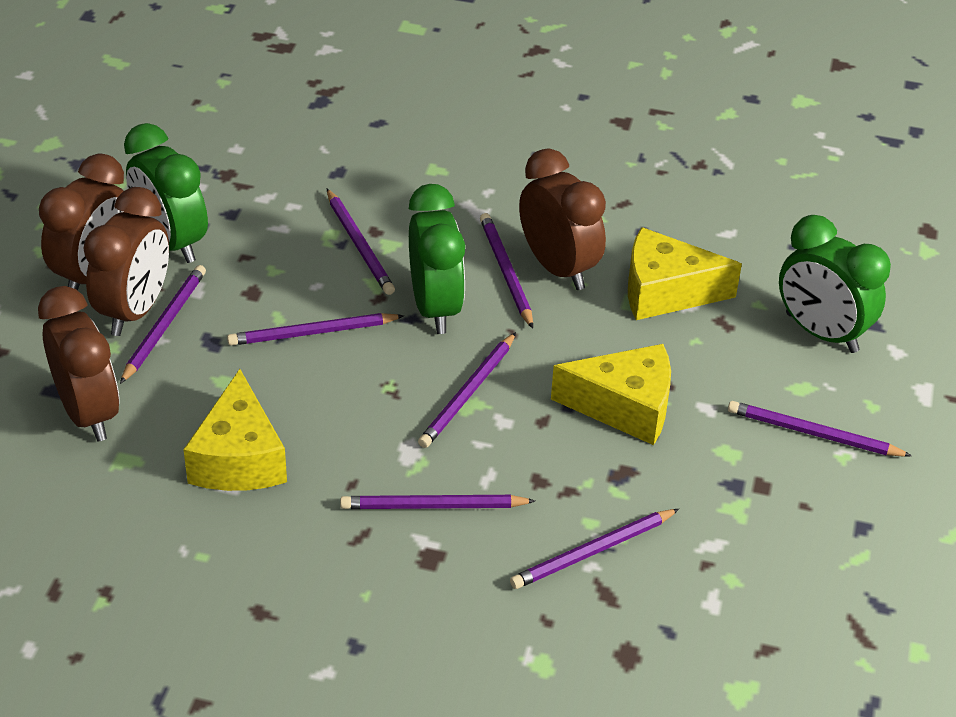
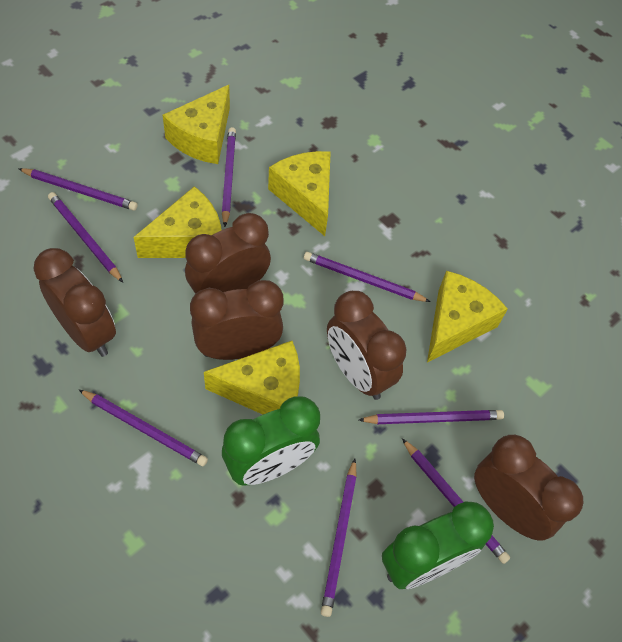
brown clock: [38,286,120,442] [39,153,124,291] [83,187,169,336] [519,148,606,290] = 4 -> [33,248,116,357] [185,213,271,294] [190,280,283,360] [327,291,406,400] [474,435,584,541] = 5
green clock: [124,123,208,263] [409,184,465,334] [779,215,891,353] = 3 -> [222,396,320,485] [382,502,494,589] = 2
yellow cheese: [183,369,287,491] [551,344,671,445] [628,227,742,320] = 3 -> [134,186,221,258] [163,85,230,164] [204,341,300,414] [268,151,331,236] [427,271,508,363] = 5

